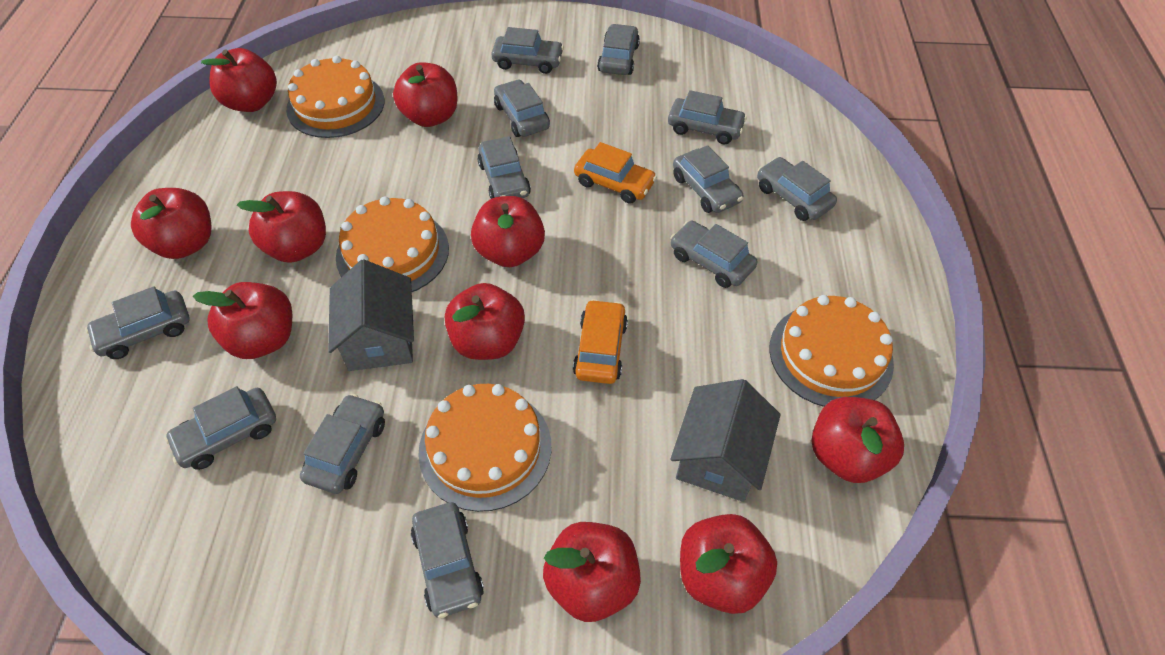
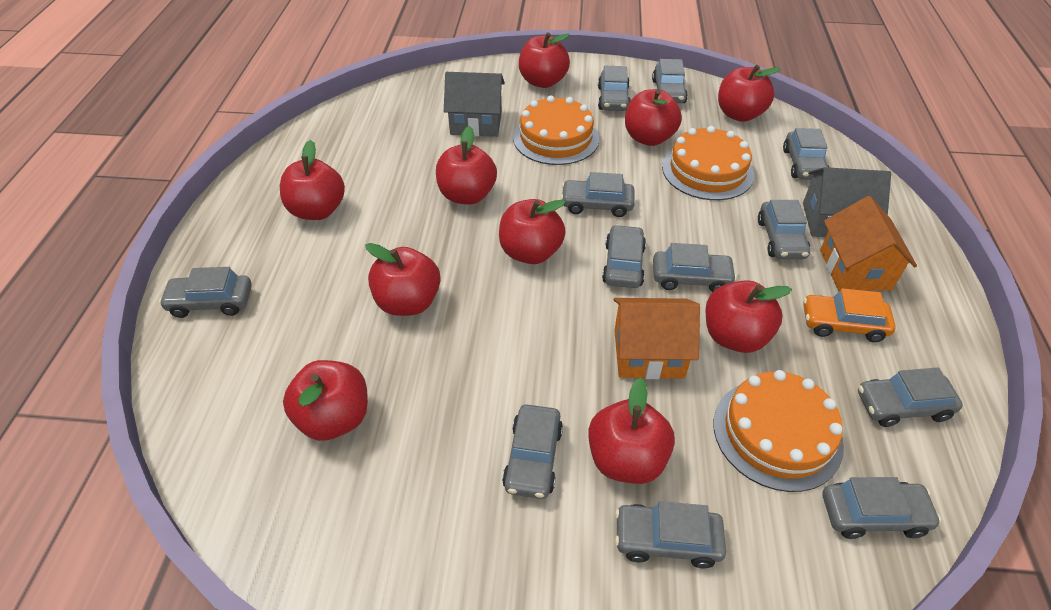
orange cake: [286,56,385,138] [336,196,449,292] [418,384,552,512] [769,295,894,407] = 4 -> [513,95,599,165] [662,126,754,200] [714,370,844,492] = 3
orange car: [573,299,628,384] [574,142,657,204] = 2 -> [803,288,896,342] = 1
orange house: none = 0 -> [614,298,700,379] [820,196,917,291] = 2

